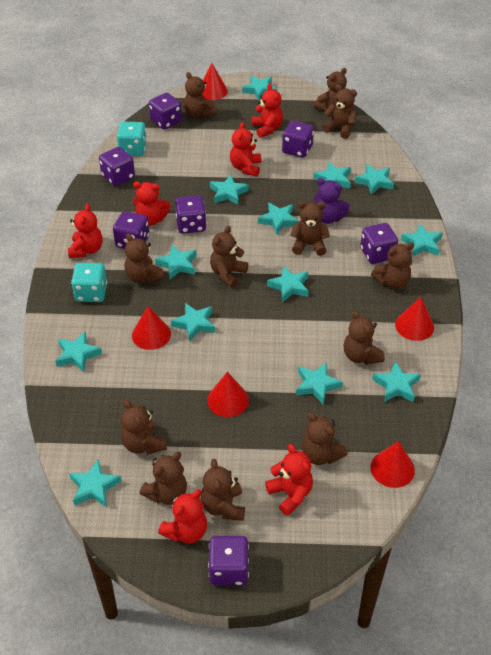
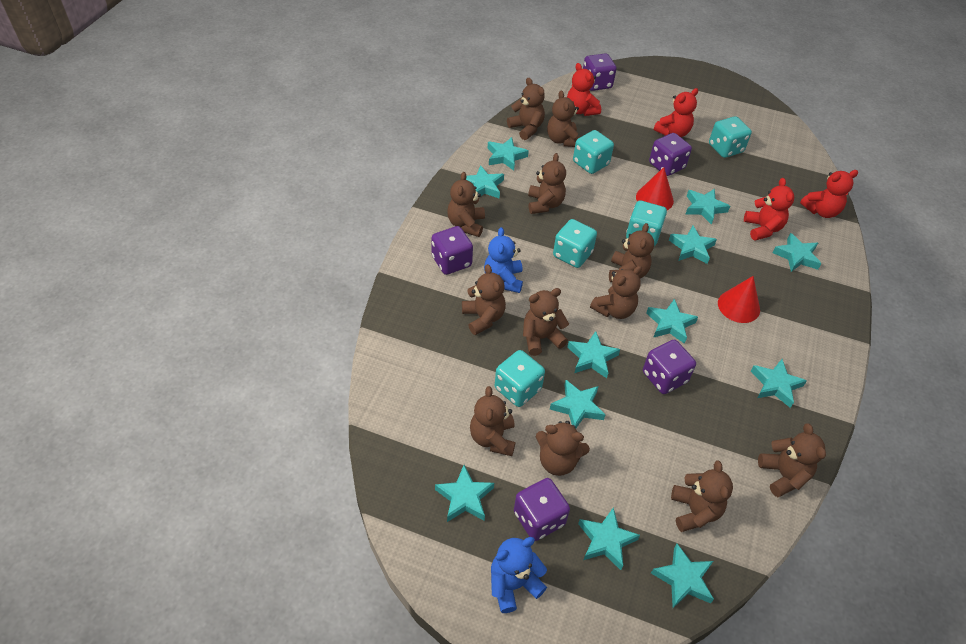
blue teddy bear: none = 0 -> [484,227,523,293] [491,537,547,613] = 2
purple dice: [99,147,135,186] [113,211,150,249] [149,93,182,130] [175,195,206,234] [208,536,249,585] [282,121,314,158] [360,223,398,264] = 7 -> [431,226,473,275] [514,478,570,541] [583,53,617,91] [643,340,696,394] [649,133,692,176] = 5
purple teddy bear: [314,178,350,224] = 1 -> none = 0
red cone: [132,306,171,350] [202,63,228,100] [207,372,249,417] [371,441,415,488] [395,297,434,341] = 5 -> [636,167,674,210] [718,276,760,323] = 2
red teddy bear: [68,203,103,258] [133,182,170,226] [158,489,207,544] [230,122,261,177] [252,83,283,138] [265,444,313,516] = 6 -> [567,63,601,116] [654,88,698,137] [744,178,794,241] [800,170,858,218] = 4
turquoise dice: [71,263,107,302] [117,122,147,156] = 2 -> [495,350,545,407] [553,219,597,268] [573,130,614,174] [626,201,667,246] [709,116,752,158] = 5
turquoise star: [56,331,102,372] [69,459,122,507] [155,245,196,280] [171,303,215,341] [210,175,249,205] [242,76,277,101] [258,203,299,235] [267,266,309,302] [296,362,343,405] [313,162,351,189] [355,164,394,195] [372,361,421,402] [401,223,443,256] = 13 -> [435,465,494,522] [466,165,504,199] [488,137,529,171] [550,380,605,428] [567,331,620,378] [578,507,640,570] [646,299,698,344] [651,544,714,608] [669,226,717,264] [685,189,730,224] [751,359,807,408] [772,233,821,272] = 12

